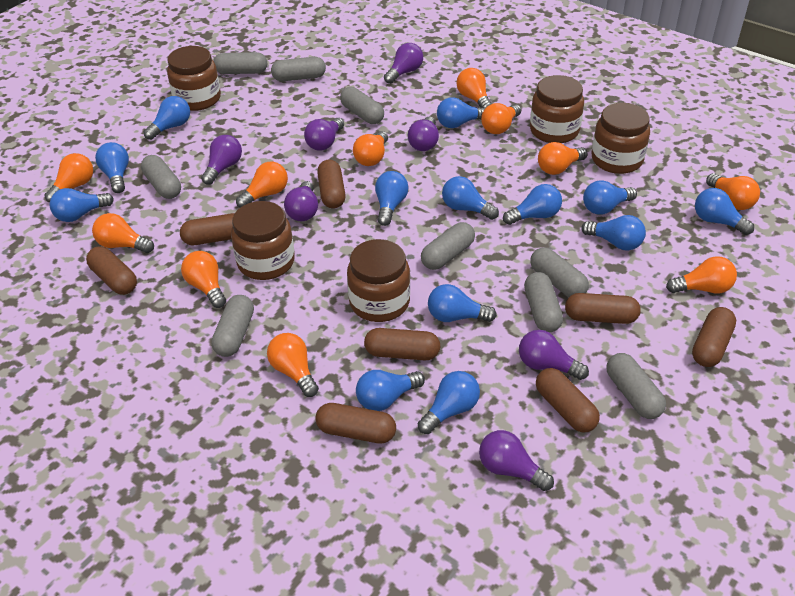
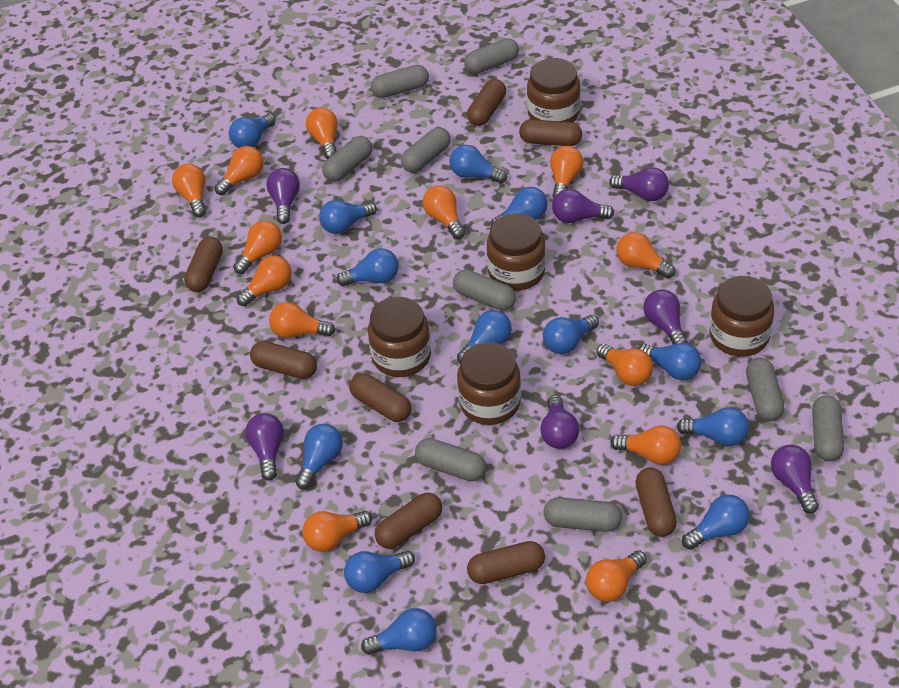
orange light bulb: [45,153,93,203] [92,213,154,253] [181,251,226,308] [236,162,288,207] [267,333,319,397] [353,131,388,166] [456,68,492,108] [481,103,521,134] [538,142,588,175] [666,256,737,294] [706,173,760,210] = 11 -> [172,164,206,217] [215,146,264,195] [233,220,282,274] [237,255,292,306] [269,302,335,338] [302,511,372,552] [306,108,338,159] [423,185,465,239] [550,146,583,198] [586,550,647,602] [596,344,653,386] [610,425,681,465] [616,232,675,279] = 13

